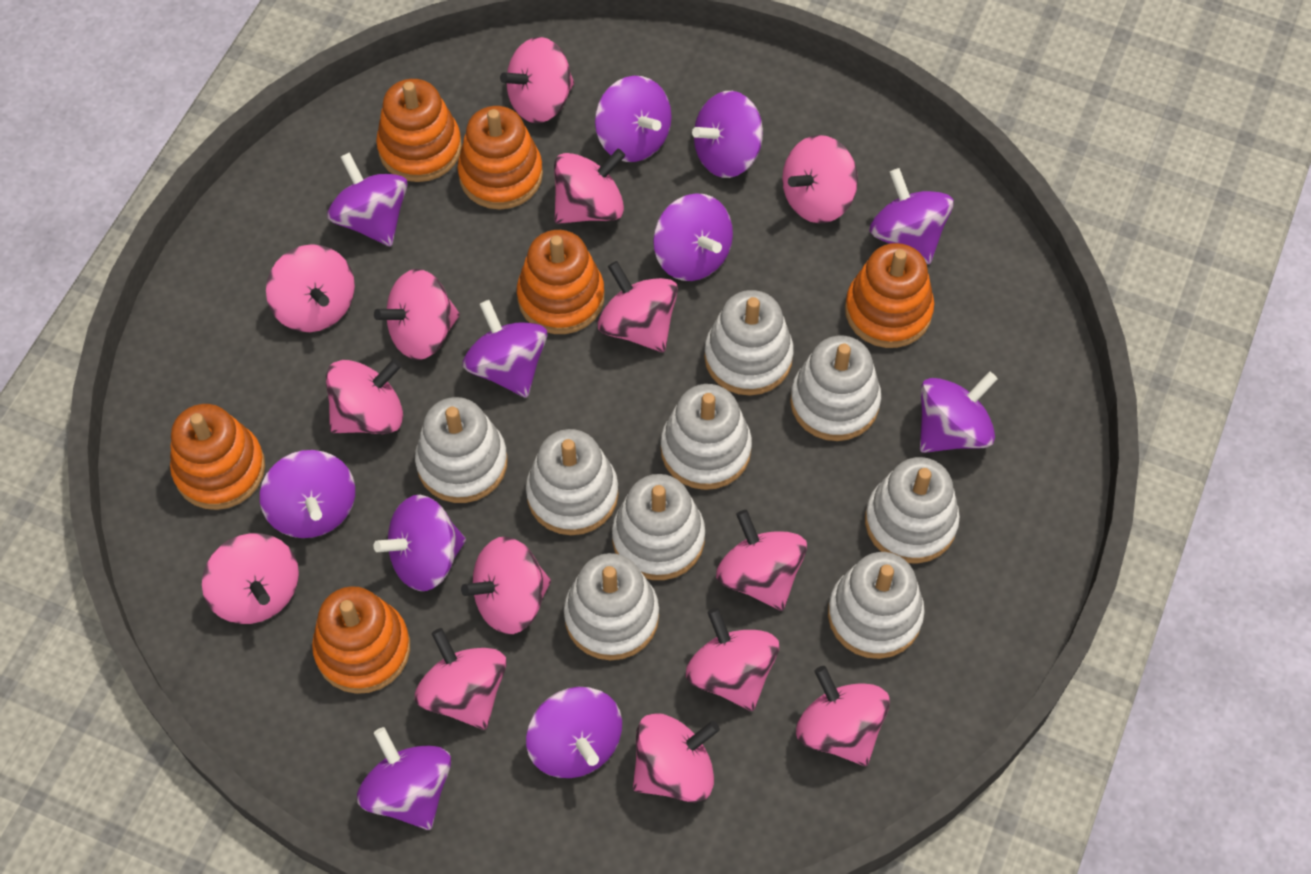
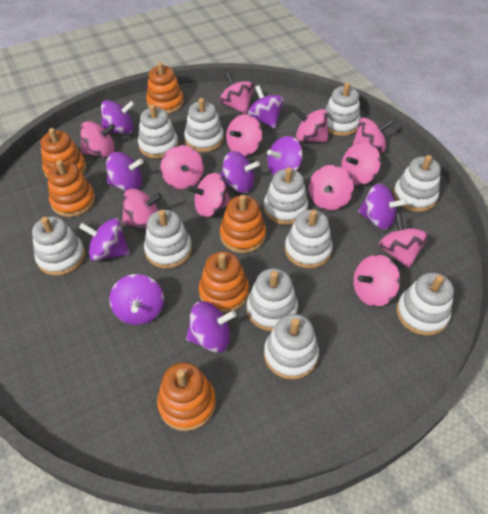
pink spinning top: [202,533,299,624] [266,244,355,332] [326,359,403,434] [374,269,460,360] [415,628,507,730] [461,537,551,634] [500,37,574,123] [554,149,625,224] [598,261,678,352] [633,713,720,802] [686,608,779,711] [716,510,807,611] [782,135,858,223] [796,666,890,766] = 14 -> [80,121,115,158] [122,189,162,229] [160,145,204,190] [187,173,230,217] [220,72,254,114] [226,114,262,156] [294,108,328,142] [308,165,354,210] [341,142,381,186] [352,117,394,153] [353,255,400,307] [378,213,429,269] = 12
purple spinning top: [260,450,355,538] [327,152,408,246] [357,727,451,830] [374,495,466,591] [463,300,547,398] [526,687,622,778] [595,76,672,162] [653,193,733,281] [692,91,763,178] [869,168,954,264] [920,371,998,453] = 11 -> [79,218,130,261] [101,100,135,134] [106,152,143,191] [109,274,164,325] [186,301,237,352] [221,151,260,193] [248,85,284,129] [267,136,303,176] [358,184,407,230] = 9
white stacking toy: [415,397,508,503] [526,429,619,535] [564,553,659,660] [612,474,705,580] [661,384,752,490] [704,290,794,395] [790,336,881,441] [828,552,925,659] [865,457,960,564] = 9 -> [32,216,85,276] [138,104,179,159] [144,210,192,269] [184,98,224,152] [247,268,298,331] [264,167,308,225] [264,314,319,380] [285,209,333,269] [325,83,361,136] [393,155,441,212] [396,272,454,336] = 11

